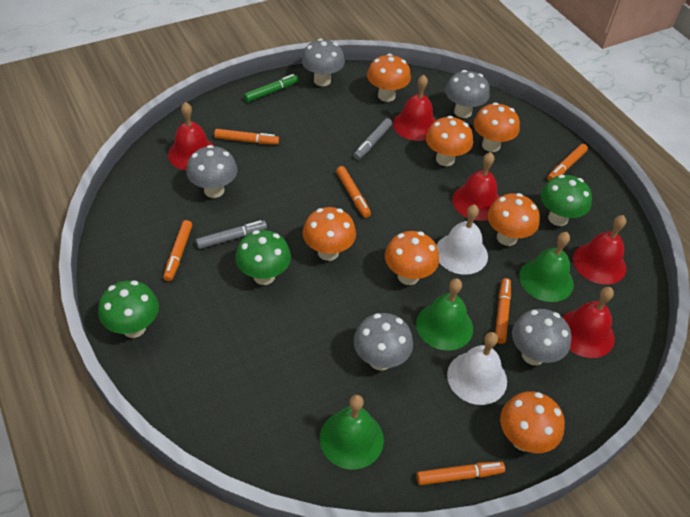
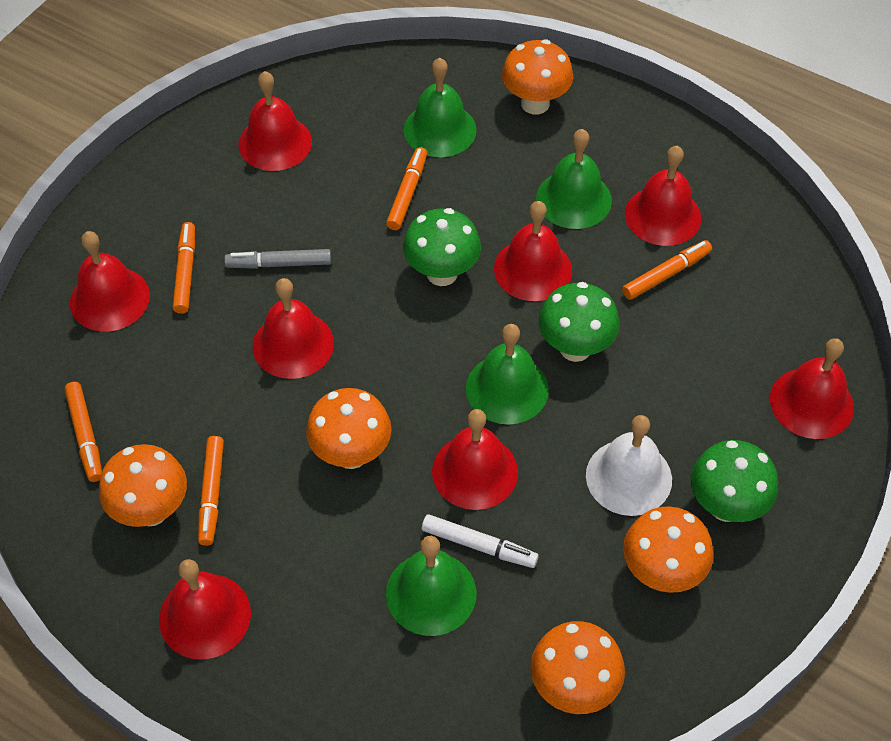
green bell: [320,395,384,470] [416,278,473,350] [519,232,574,302] = 3 -> [386,536,476,636] [403,58,477,157] [466,324,549,425] [536,129,612,229] = 4
green marker: [244,74,299,102] = 1 -> none = 0
grey marker: [196,220,267,249] [353,118,392,160] = 2 -> [224,249,331,269] = 1
grey mushroom: [186,145,237,198] [301,39,345,86] [354,313,413,371] [445,70,490,118] [512,309,571,365] = 5 -> none = 0
orange marker: [163,220,192,281] [214,129,279,145] [336,166,371,218] [416,461,505,485] [495,278,511,344] [547,144,588,181] = 6 -> [64,382,102,482] [173,222,195,314] [198,436,224,546] [386,147,427,230] [622,240,712,300] = 5
orange mushroom: [303,207,356,261] [367,54,411,102] [385,231,439,285] [426,116,473,166] [473,102,520,152] [487,193,539,246] [500,391,565,453] = 7 -> [99,444,187,527] [306,388,391,469] [502,39,573,114] [530,621,625,714] [623,506,713,593] = 5
red bell: [168,102,214,171] [393,75,436,141] [452,152,499,221] [562,287,615,358] [573,215,626,285] = 5 -> [70,231,150,332] [159,559,251,660] [238,71,312,171] [253,278,334,379] [432,409,518,510] [494,201,572,301] [625,146,701,246] [770,338,854,439] = 8
white bell: [437,204,488,275] [447,332,507,405] = 2 -> [586,415,672,516] = 1
white marker: none = 0 -> [422,514,539,568] = 1

